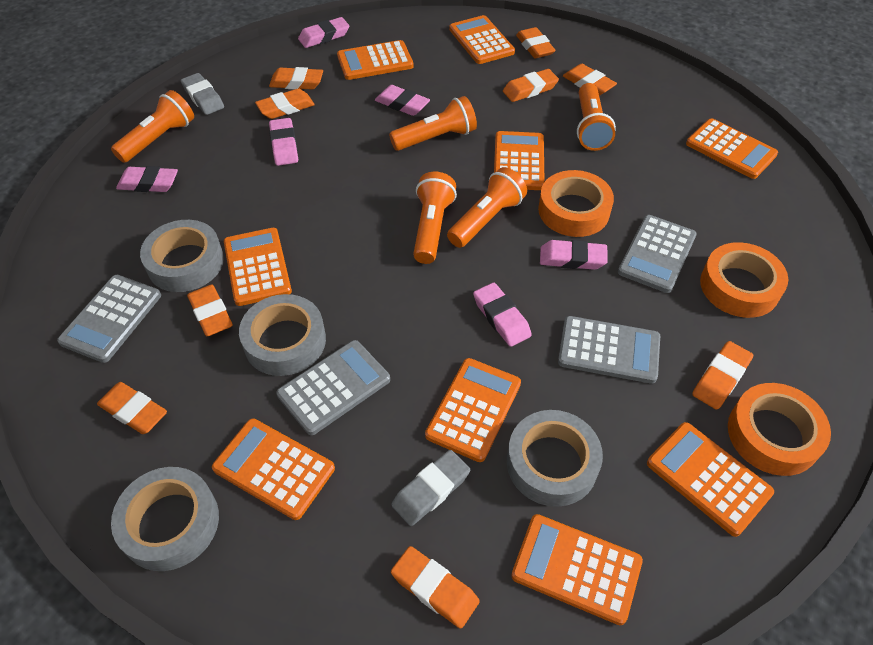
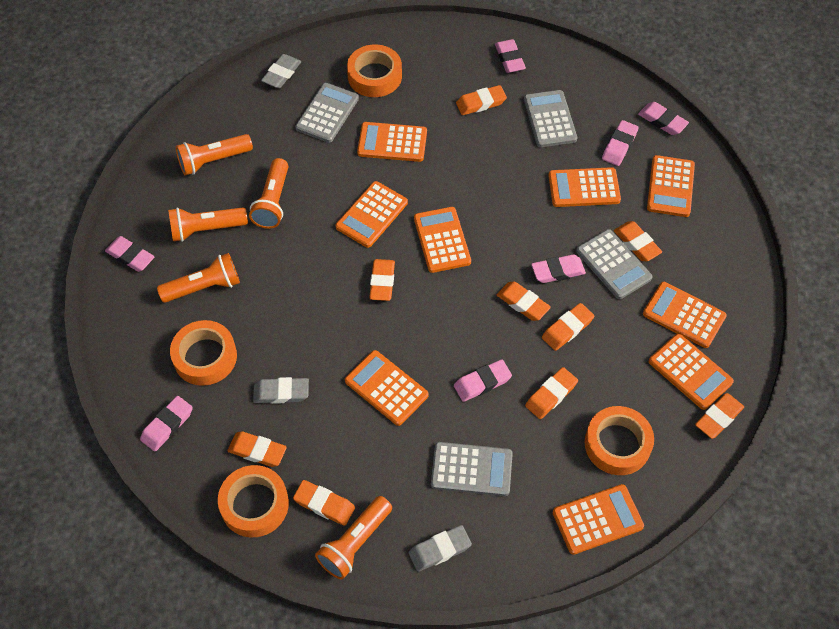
grey eraser: [181,73,224,115] [392,450,470,526] = 2 -> [253,377,309,404] [261,54,301,88] [409,525,472,572] = 3
grey tape: [111,467,219,571] [140,220,224,292] [239,294,326,376] [507,410,603,507] = 4 -> none = 0
orange tape: [538,170,614,237] [700,242,788,318] [728,383,831,476] = 3 -> [170,320,237,386] [218,465,289,537] [347,45,402,97] [585,406,654,475] = 4
pink eraser: [116,166,178,192] [269,118,298,166] [298,17,349,48] [375,85,430,116] [473,282,532,347] [540,240,608,270] = 6 -> [105,236,155,272] [140,396,193,452] [454,360,512,402] [495,39,526,73] [531,255,586,283] [602,120,639,166] [638,102,689,135] = 7

